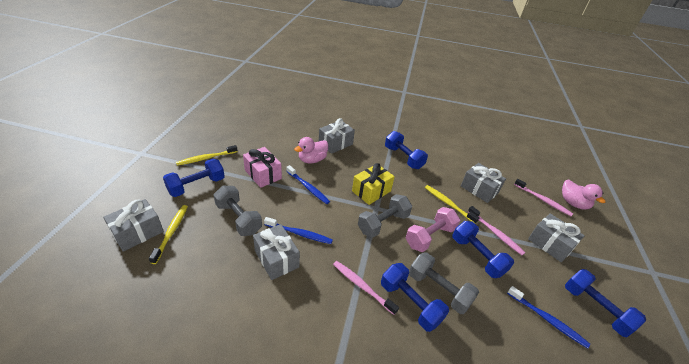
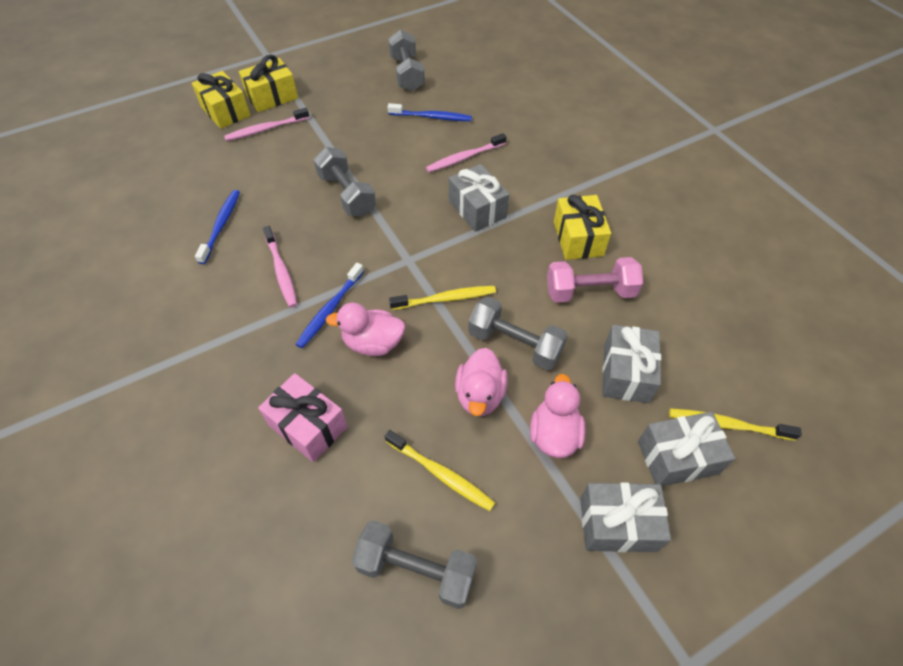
blue dumbbell: [163,159,225,197] [381,263,449,332] [385,131,428,169] [452,221,514,278] [565,269,646,337] = 5 -> none = 0
grey dumbbell: [213,186,262,236] [358,194,412,237] [409,252,479,314] = 3 -> [314,147,376,216] [352,520,477,609] [388,30,425,91] [468,297,568,370] = 4
grey gift: [103,199,164,252] [253,224,300,280] [319,118,355,154] [461,163,506,203] [528,213,585,262] = 5 -> [449,164,509,232] [580,483,671,552] [602,325,661,403] [638,412,736,486] = 4
pink duck: [294,137,329,163] [562,180,606,210] = 2 -> [326,303,405,356] [455,348,508,416] [530,374,586,458] = 3
yellow gift: [352,163,395,205] = 1 -> [192,71,251,129] [239,54,298,112] [554,195,611,260] = 3

